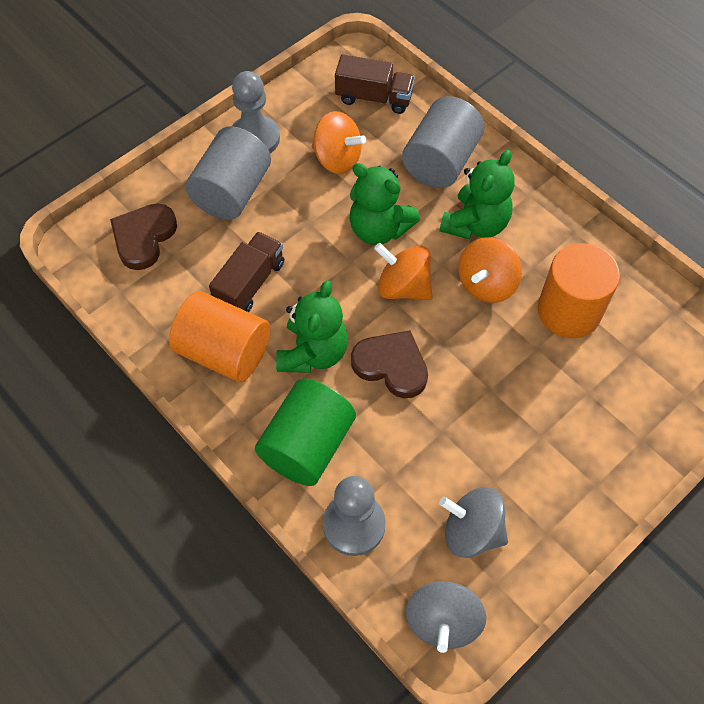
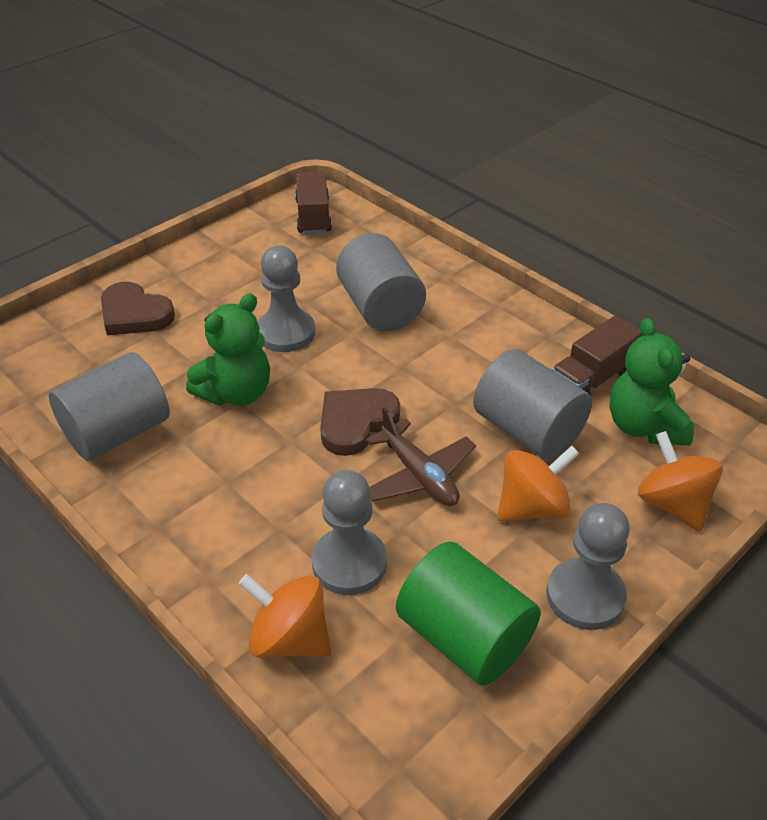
brown plane: none = 0 -> [366,407,476,506] = 1
green teddy bear: [276,280,348,373] [350,163,420,245] [440,150,514,239] = 3 -> [186,293,270,406] [609,318,694,445] = 2
grey cylinder: [185,126,271,220] [402,96,484,188] = 2 -> [49,352,170,461] [336,233,426,331] [473,349,592,460] = 3
grey pawn: [232,71,280,154] [323,476,386,556] = 2 -> [258,246,315,352] [312,470,387,595] [546,503,630,630] = 3
grey spinning top: [406,581,486,653] [439,487,508,558] = 2 -> none = 0
orange cylinder: [169,291,270,382] [538,243,620,338] = 2 -> none = 0

